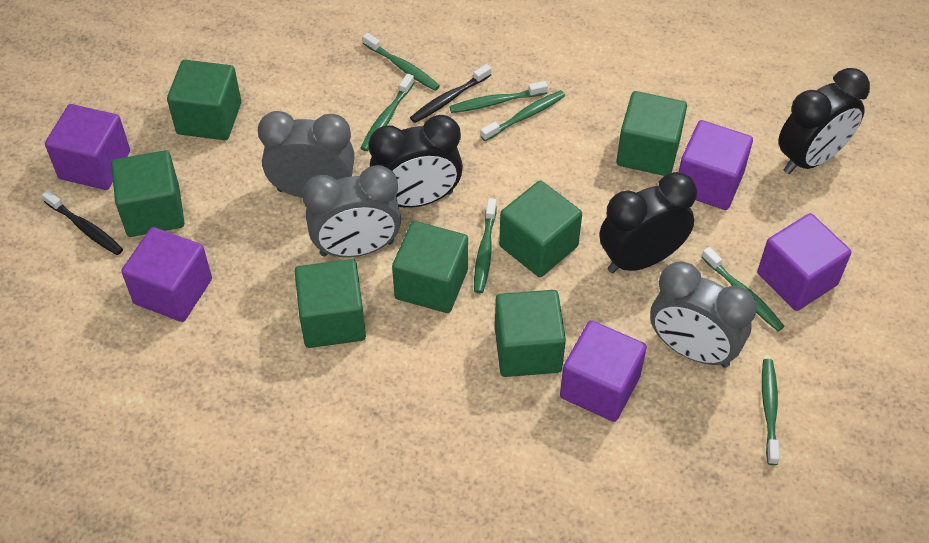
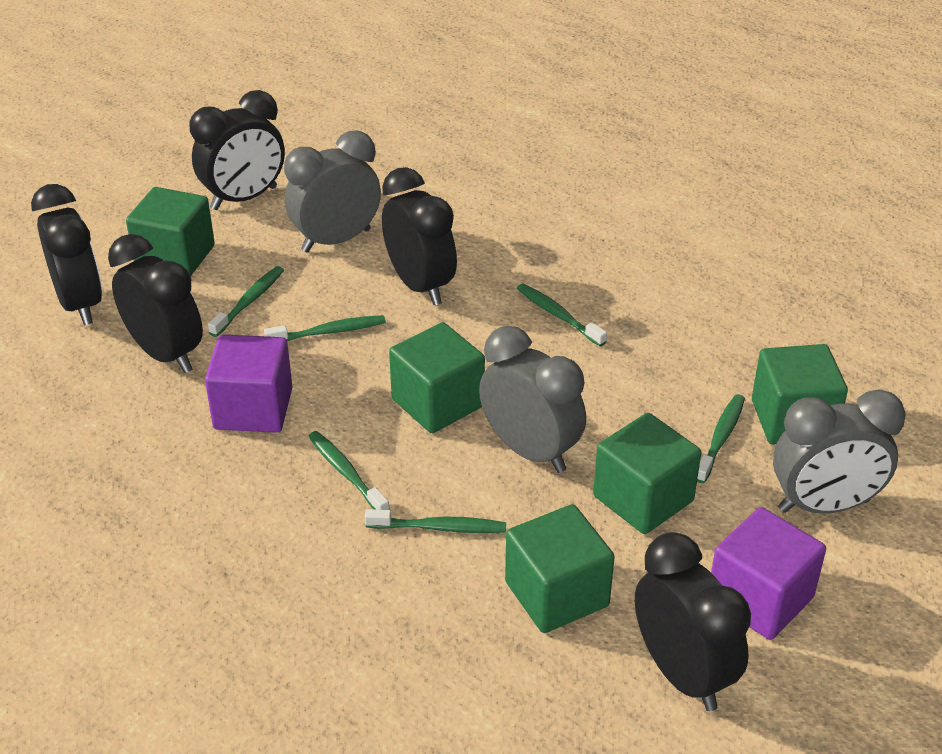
black clock: [369,115,463,208] [600,172,697,273] [778,68,870,174] = 3 -> [31,184,103,325] [108,234,203,373] [190,90,285,210] [382,167,457,305] [635,532,751,711] = 5
black toothbrush: [42,190,123,255] [410,64,491,123] = 2 -> none = 0
green cube: [111,150,184,237] [167,60,241,140] [294,259,366,348] [392,221,468,313] [495,290,566,377] [499,180,582,277] [616,91,687,176] = 7 -> [126,187,215,277] [389,322,485,433] [505,504,615,633] [593,413,701,534] [752,344,848,445] = 5
green toothbrush: [360,74,414,151] [363,33,440,91] [449,81,548,113] [474,198,497,293] [480,90,565,141] [702,247,785,331] [762,359,780,465] = 7 -> [208,266,284,337] [264,315,386,341] [308,431,389,510] [365,509,506,533] [517,284,607,347] [697,394,745,483] = 6
purple cube: [45,104,130,190] [121,227,212,322] [560,320,647,422] [679,120,753,210] [757,213,851,311] = 5 -> [205,334,292,433] [711,507,826,640] = 2

